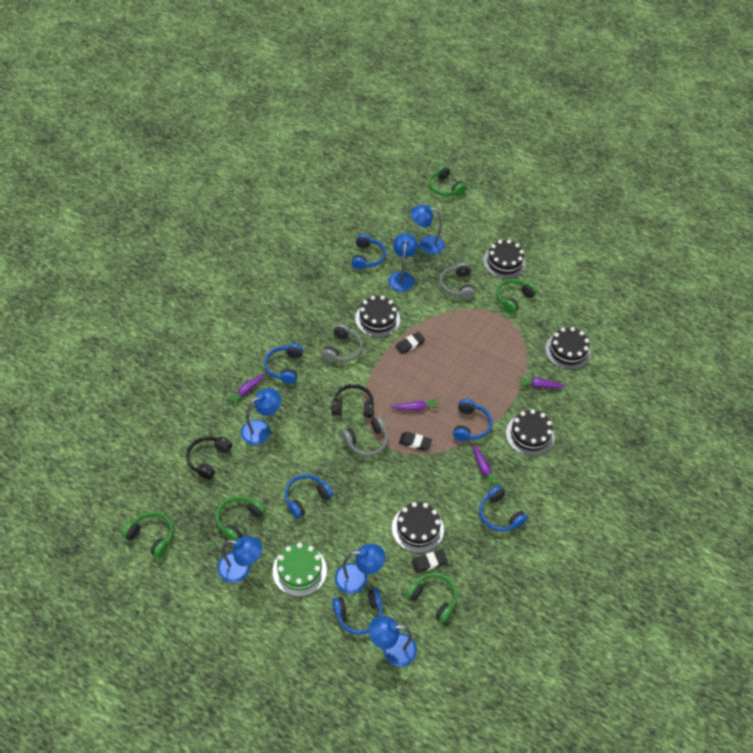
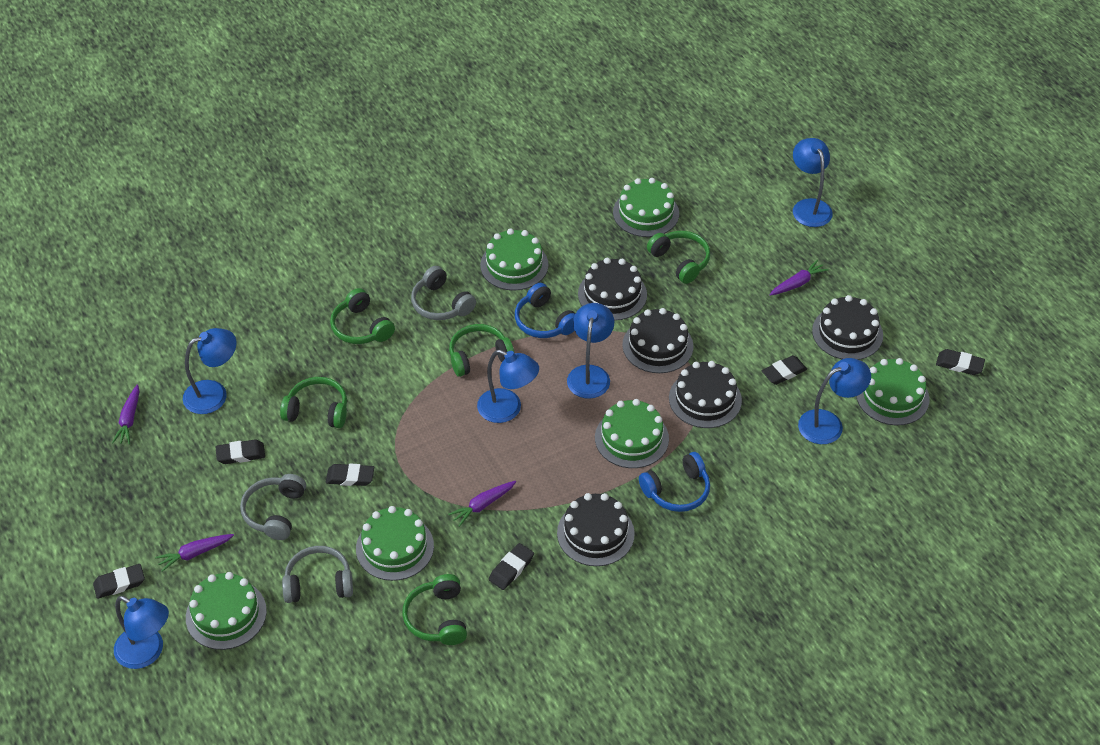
black eraser: [395,332,425,355] [399,432,432,451] [411,549,448,573] = 3 -> [93,564,145,599] [216,440,265,464] [326,464,374,486] [489,543,534,590] [762,355,807,385] [936,349,985,375] = 6
black headphones: [186,436,232,480] [332,384,374,418] = 2 -> none = 0
blue headphones: [264,343,303,384] [284,474,333,519] [332,588,382,635] [351,234,386,270] [453,399,492,441] [479,485,527,532] = 6 -> [515,283,575,338] [639,452,710,512] = 2
green cake: [273,543,327,597] = 1 -> [186,572,267,650] [356,506,434,581] [480,229,548,291] [595,399,669,468] [613,178,679,237] [856,358,929,425] = 6

